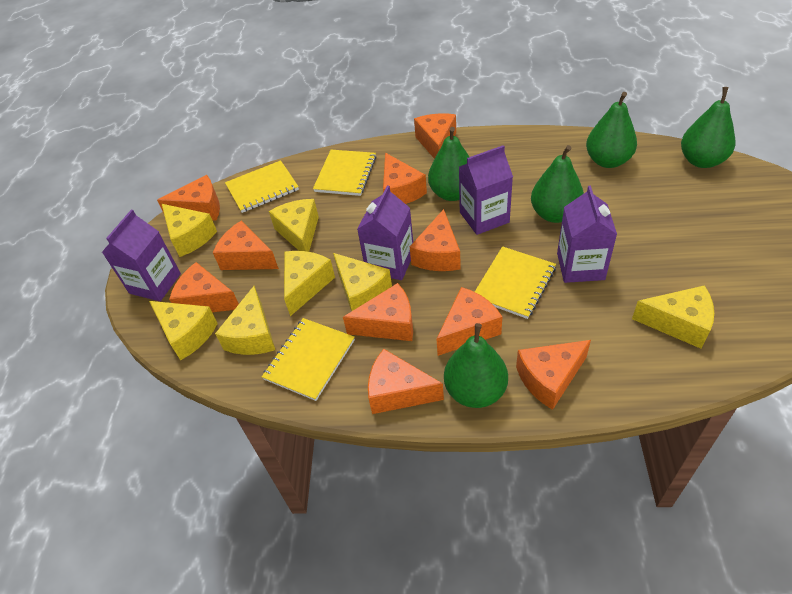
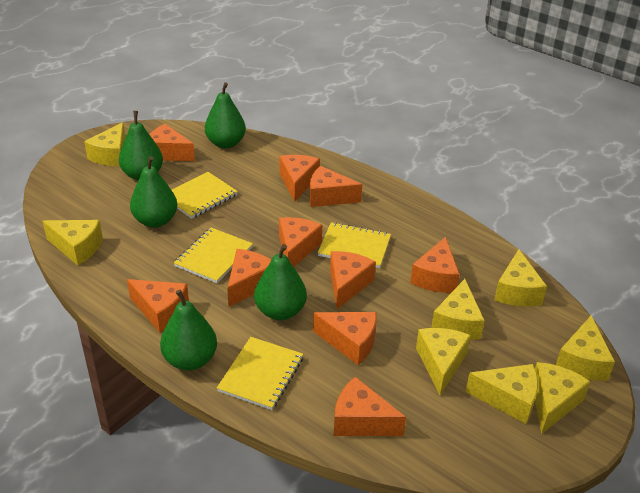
purple carton: [102,210,181,301] [357,185,413,280] [459,145,513,235] [557,186,617,283] = 4 -> none = 0
yellow cheese: [149,301,218,360] [162,204,217,257] [215,286,275,355] [269,199,319,252] [284,251,335,316] [333,253,392,311] [632,285,714,349] = 7 -> [42,220,103,265] [84,122,126,166] [416,328,471,395] [431,279,485,340] [465,364,538,424] [494,249,547,306] [535,362,591,434] [556,315,615,381] = 8

